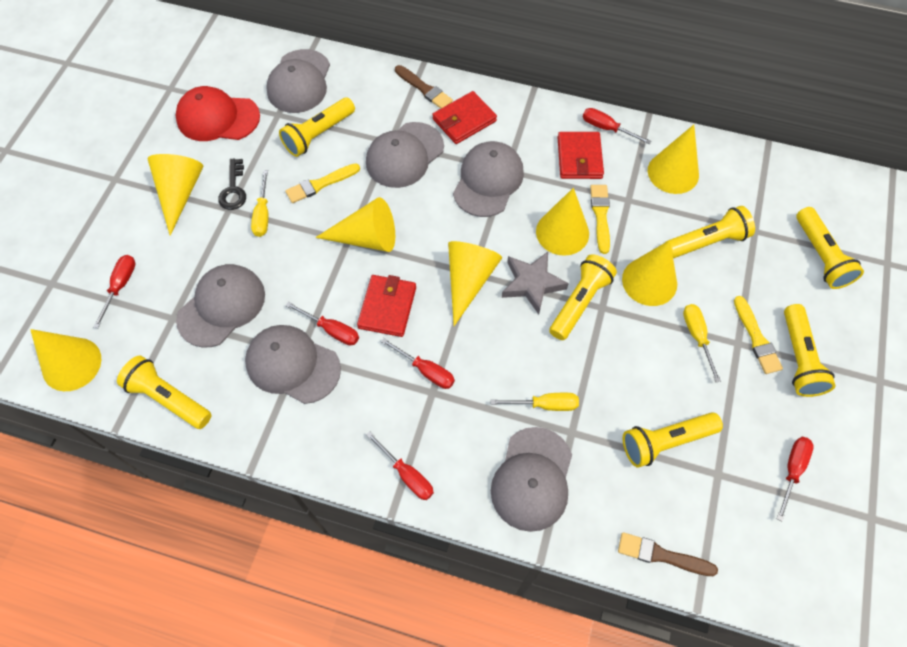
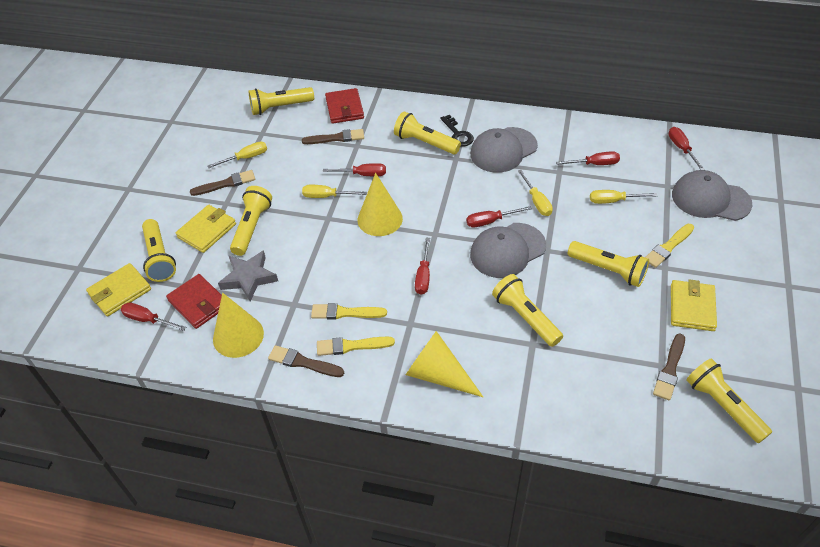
brown brush: [395,65,453,109] [618,532,718,576] = 2 -> [190,170,255,196] [268,345,344,377] [302,129,364,144] [653,334,685,401] = 4
grey cap: [176,264,265,347] [245,325,341,404] [266,49,330,113] [366,122,444,188] [453,141,524,217] [491,427,572,532] = 6 -> [470,127,538,173] [470,223,546,278] [672,170,752,221] = 3
red cap: [175,86,260,141] = 1 -> none = 0
red wallet: [357,275,416,337] [432,91,497,144] [558,132,604,179] = 3 -> [166,274,222,329] [325,88,364,124] = 2
yellow cone: [30,329,101,391] [148,154,204,236] [315,197,395,252] [448,241,502,326] [536,188,589,256] [622,240,677,306] [648,125,699,194] = 7 -> [213,293,264,358] [358,173,403,236] [405,331,483,397] = 3
yellow screwdriver: [251,170,268,237] [490,393,579,411] [683,304,721,382] = 3 -> [207,141,267,168] [302,185,367,198] [518,170,553,216] [590,190,657,204] = 4
yellow wallet: none = 0 -> [86,263,151,317] [176,205,236,253] [671,279,717,331] = 3

